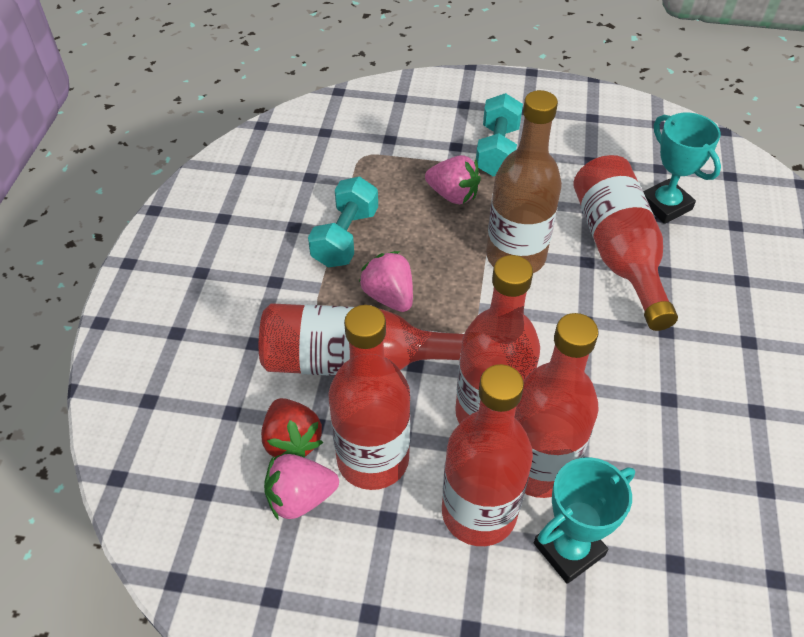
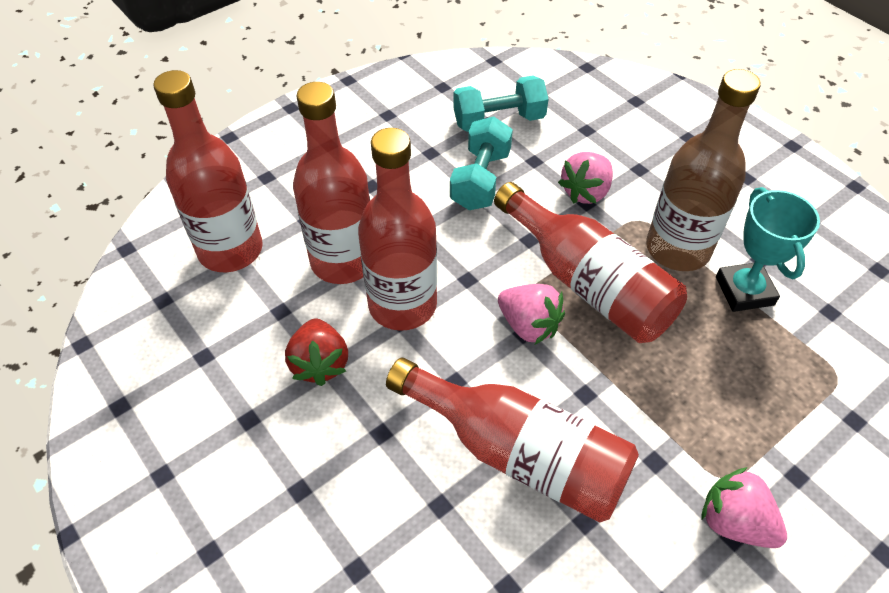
red bottle: [259,303,464,376] [329,305,411,490] [442,364,533,546] [455,255,540,424] [514,313,599,498] [573,155,678,331] = 6 -> [153,70,263,272] [293,82,370,284] [358,128,437,331] [386,358,639,523] [494,182,687,343] = 5
turquoise trophy: [534,457,635,584] [643,113,721,224] = 2 -> [716,187,820,312] = 1

